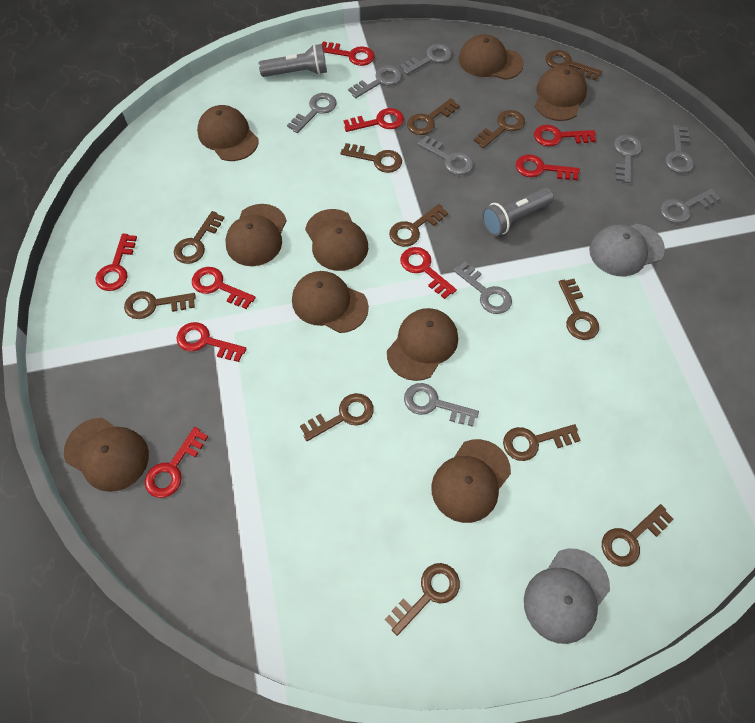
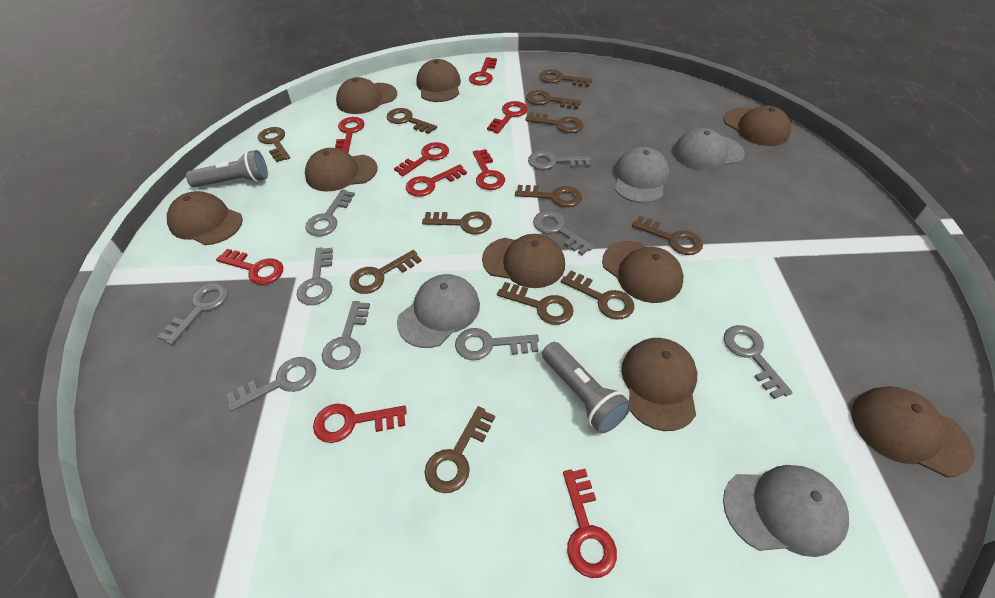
grey cap: [524,549,610,644] [589,223,665,277] = 2 -> [397,274,480,348] [614,147,669,203] [673,128,745,171] [723,465,849,557] = 4

